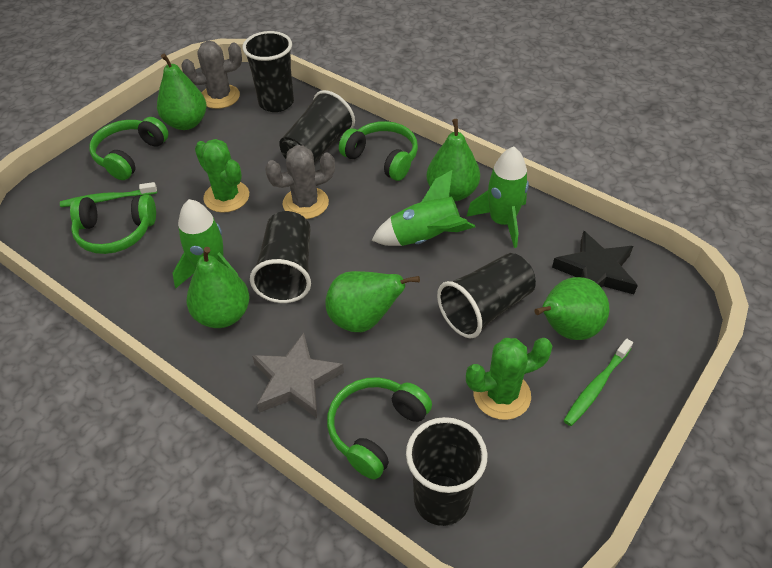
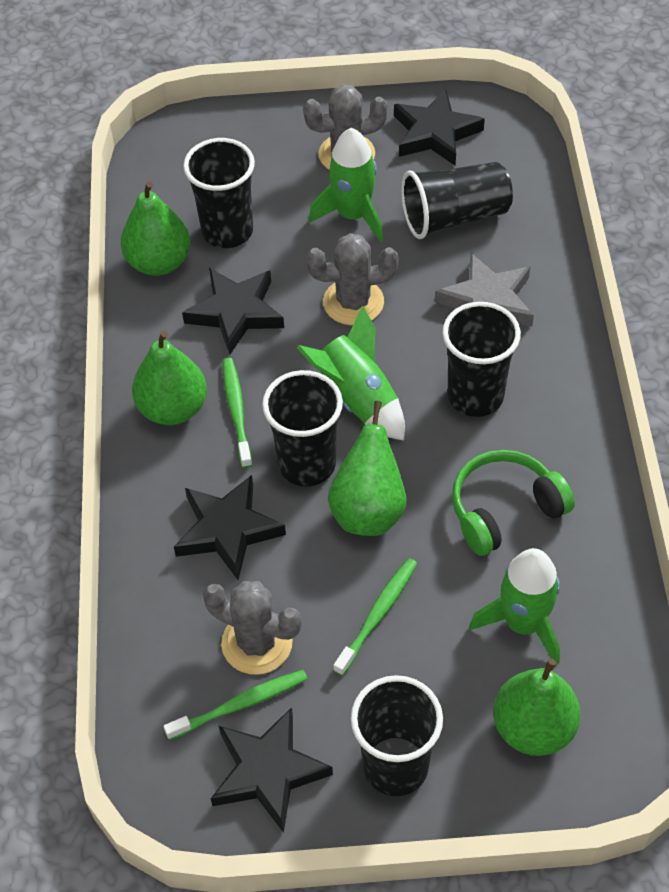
black star: [552,231,638,294] = 1 -> [174,475,286,580] [182,268,284,354] [211,707,333,833] [394,89,485,166] = 4
green cactus: [195,139,249,213] [466,338,552,420] = 2 -> none = 0
green headphones: [70,195,156,254] [89,117,168,180] [327,377,432,480] [339,121,418,181] = 4 -> [452,450,575,556] = 1
green pear: [157,54,207,130] [186,247,249,328] [325,271,420,332] [427,119,480,201] [534,277,609,340] = 5 -> [121,181,190,276] [132,331,207,425] [328,401,407,536] [493,658,581,756] = 4
green toothbrush: [60,182,157,207] [563,338,633,426] = 2 -> [164,670,308,740] [222,358,252,468] [334,558,418,676] = 3
grey cactus: [181,41,242,109] [265,146,335,219] = 2 -> [203,581,301,675] [303,84,388,170] [306,233,398,325] = 3

